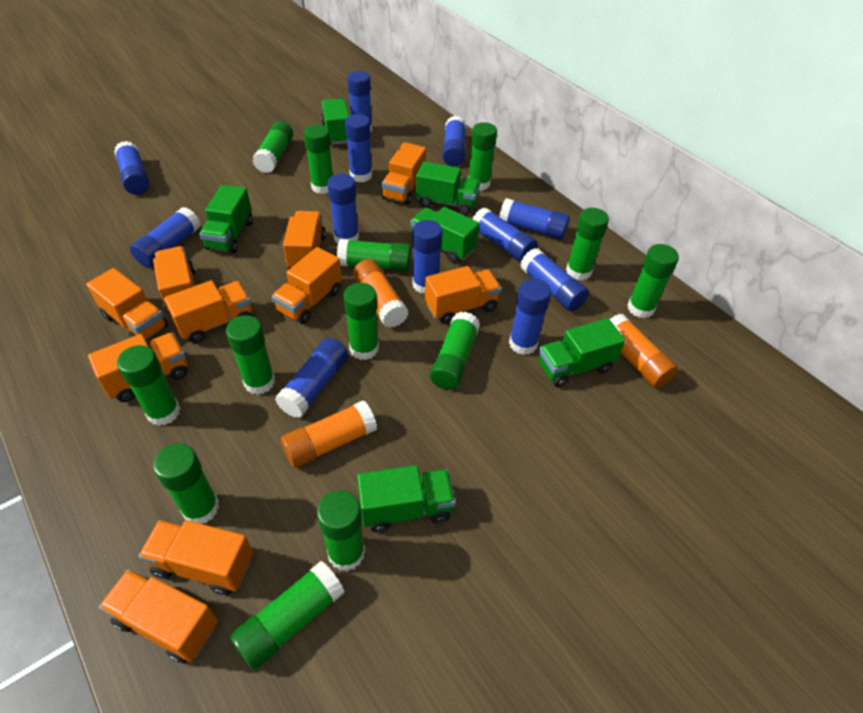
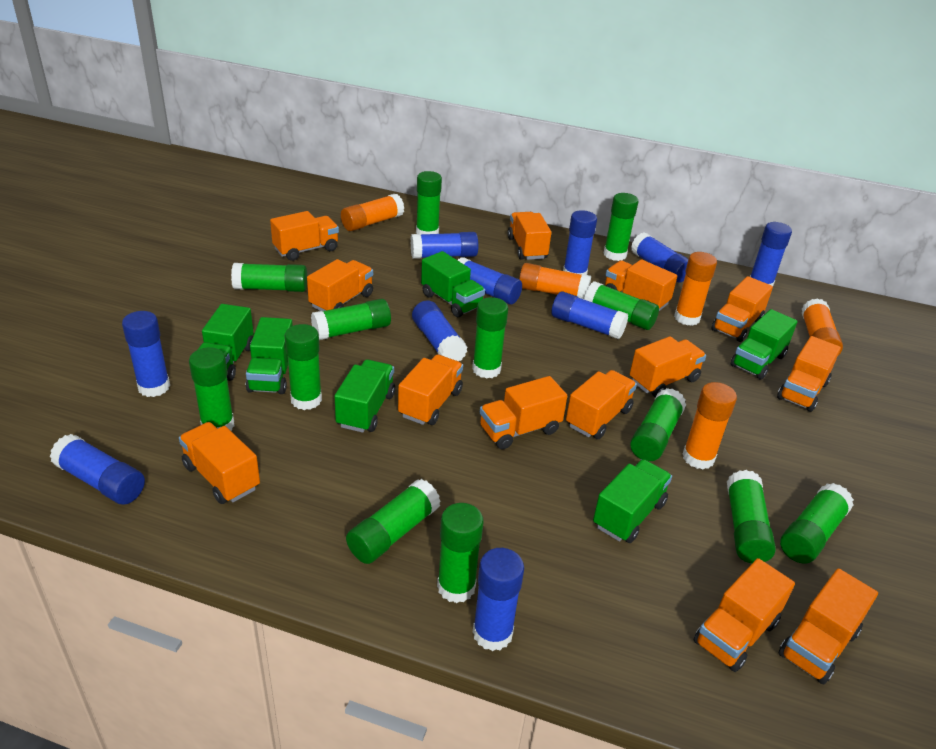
blue glue stick: [114,141,150,195] [130,207,201,267] [275,338,348,418] [327,174,359,243] [345,114,372,182] [347,71,372,132] [412,220,443,294] [442,116,466,167] [473,208,538,262] [499,198,570,240] [509,278,551,355] [520,248,589,311] = 12 -> [50,434,145,505] [122,311,170,397] [411,232,479,259] [412,300,467,361] [458,257,522,304] [473,548,524,651] [551,291,628,339] [563,210,597,275] [631,232,688,282] [750,222,792,286] = 10
orange glue stick: [281,400,377,468] [353,259,408,328] [610,314,678,388] = 3 -> [341,194,404,231] [519,263,591,299] [674,252,717,326] [683,382,737,469] [802,298,843,356] = 5
orange truck: [86,268,168,340] [88,333,188,402] [99,569,218,664] [138,520,253,595] [153,246,195,313] [164,280,252,343] [272,247,342,324] [283,211,326,269] [382,142,426,205] [425,266,502,324] = 10 -> [179,422,260,504] [270,211,339,261] [307,259,373,311] [398,354,463,425] [480,376,567,449] [507,212,551,260] [566,370,637,439] [605,259,677,311] [630,336,706,397] [694,558,795,672] [711,276,773,342] [777,336,841,412] [779,568,878,685] = 13

